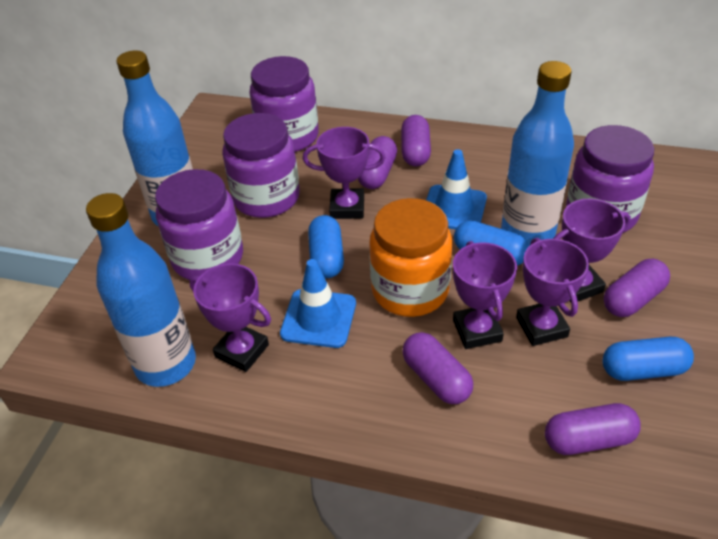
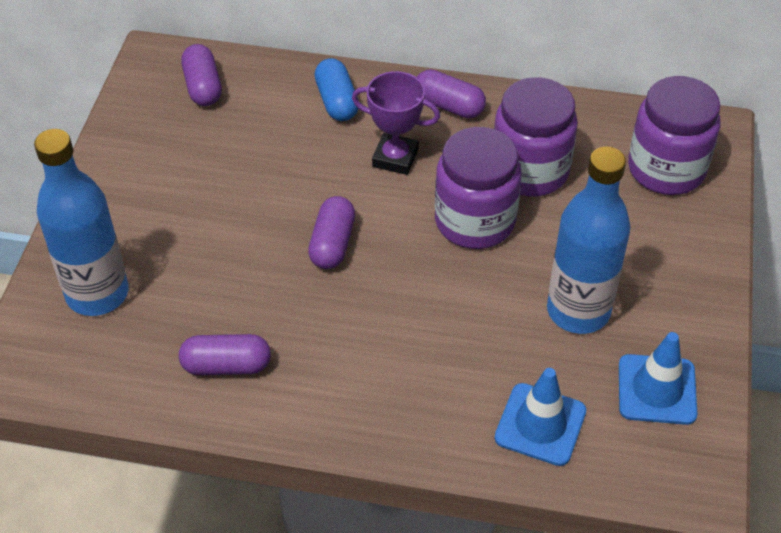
blue bottle: [86,193,196,387] [117,50,193,226] [501,61,574,246] = 3 -> [34,129,129,316] [547,147,631,334] = 2
blue capsule: [308,215,344,278] [454,220,529,266] [602,336,694,381] = 3 -> [314,58,358,121] = 1
orange jar: [369,198,452,317] = 1 -> none = 0
purple capsule: [358,136,397,189] [401,115,431,166] [402,332,473,404] [545,403,641,455] [604,259,670,317] = 5 -> [179,334,271,375] [181,44,222,106] [308,196,355,269] [417,69,486,118] = 4
purple jar: [155,169,243,280] [222,113,300,218] [250,56,319,152] [566,125,654,233] = 4 -> [435,127,522,249] [494,77,578,197] [628,76,720,195] = 3
purple trophy: [189,263,271,372] [303,127,385,219] [453,241,517,349] [516,238,589,346] [553,198,631,302] = 5 -> [352,71,440,175] = 1

